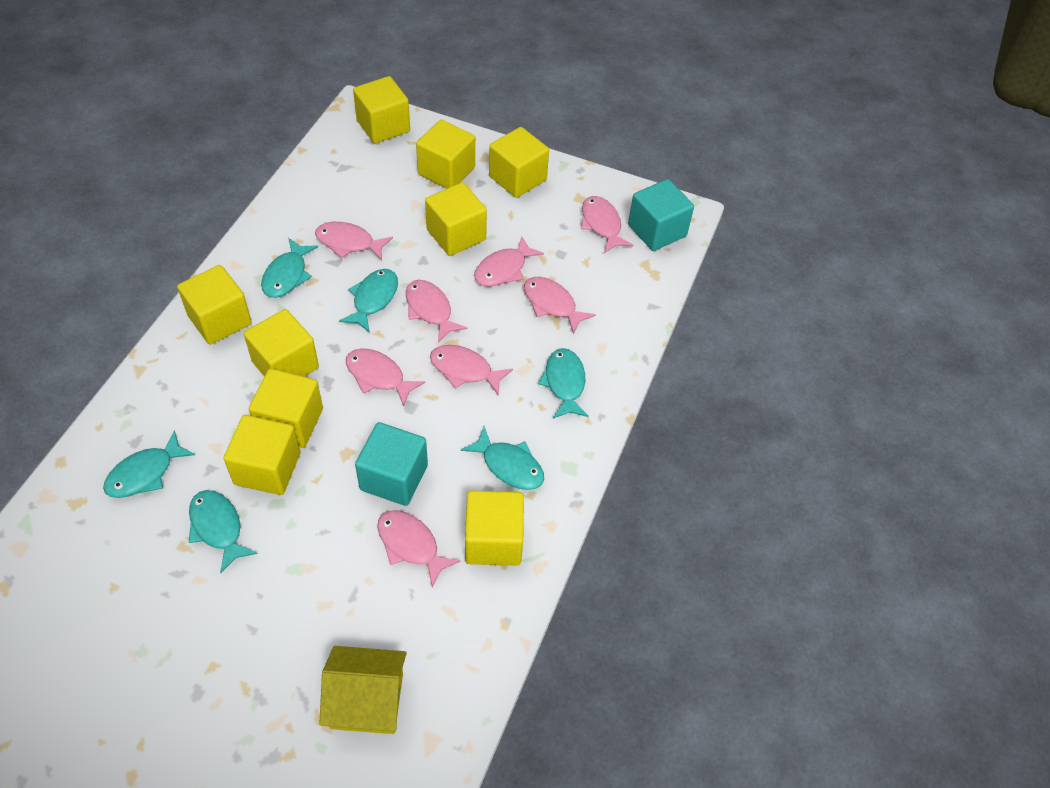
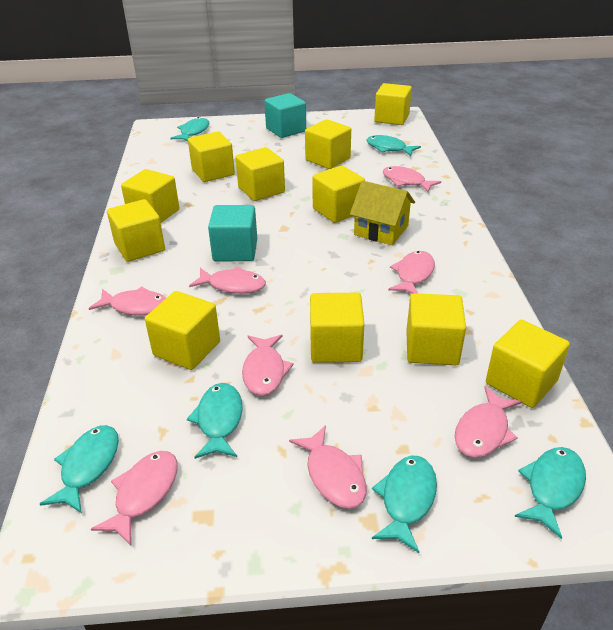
yellow cube: [177,265,252,345] [224,415,300,495] [244,309,319,377] [249,369,323,448] [353,76,410,143] [416,120,475,188] [425,182,487,256] [465,491,524,566] [489,127,549,198] = 9 -> [107,199,165,262] [121,169,179,223] [145,291,220,370] [188,131,235,182] [235,147,285,201] [305,119,351,169] [310,293,364,363] [312,165,365,223] [374,83,412,125] [406,293,466,365] [486,320,570,408] = 11

